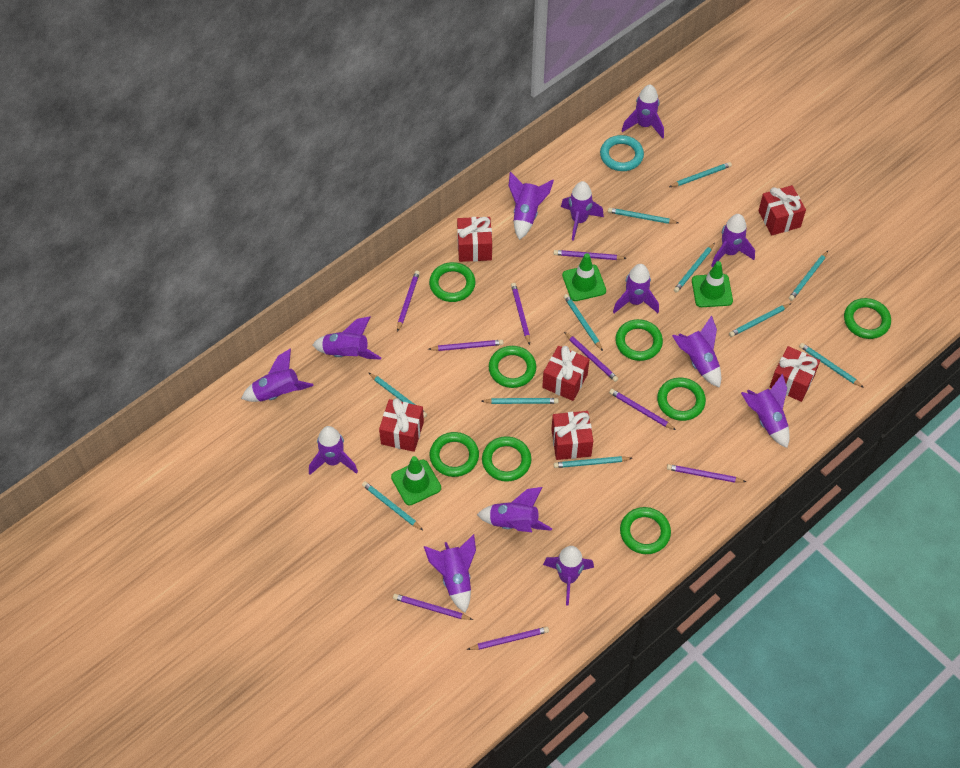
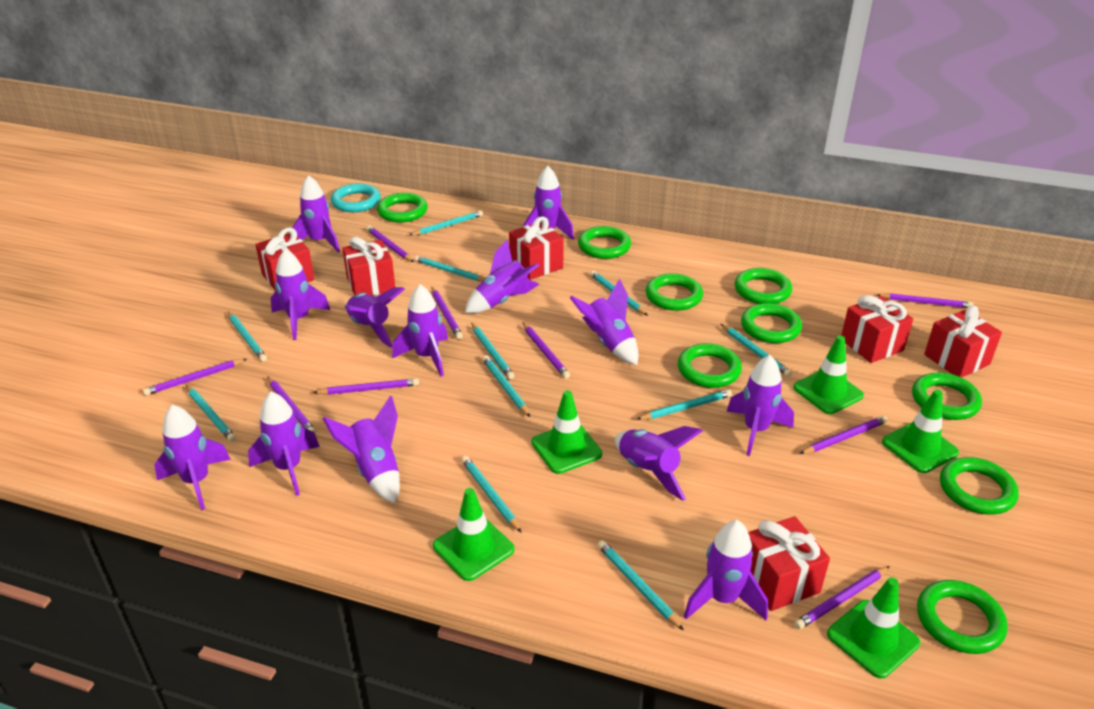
green ring: [429,262,476,302] [430,432,479,477] [482,436,531,482] [489,346,536,388] [615,319,663,361] [620,507,671,554] [657,378,706,421] [844,298,891,339] = 8 -> [377,193,428,223] [578,226,631,259] [646,273,703,311] [678,343,742,388] [735,268,792,304] [741,303,802,343] [912,373,982,420] [917,580,1008,654] [940,457,1019,515] = 9
green traffic cone: [391,456,441,505] [562,253,606,301] [692,261,733,307] = 3 -> [433,488,515,581] [531,390,602,474] [793,336,864,414] [827,577,920,679] [882,390,959,473] = 5

